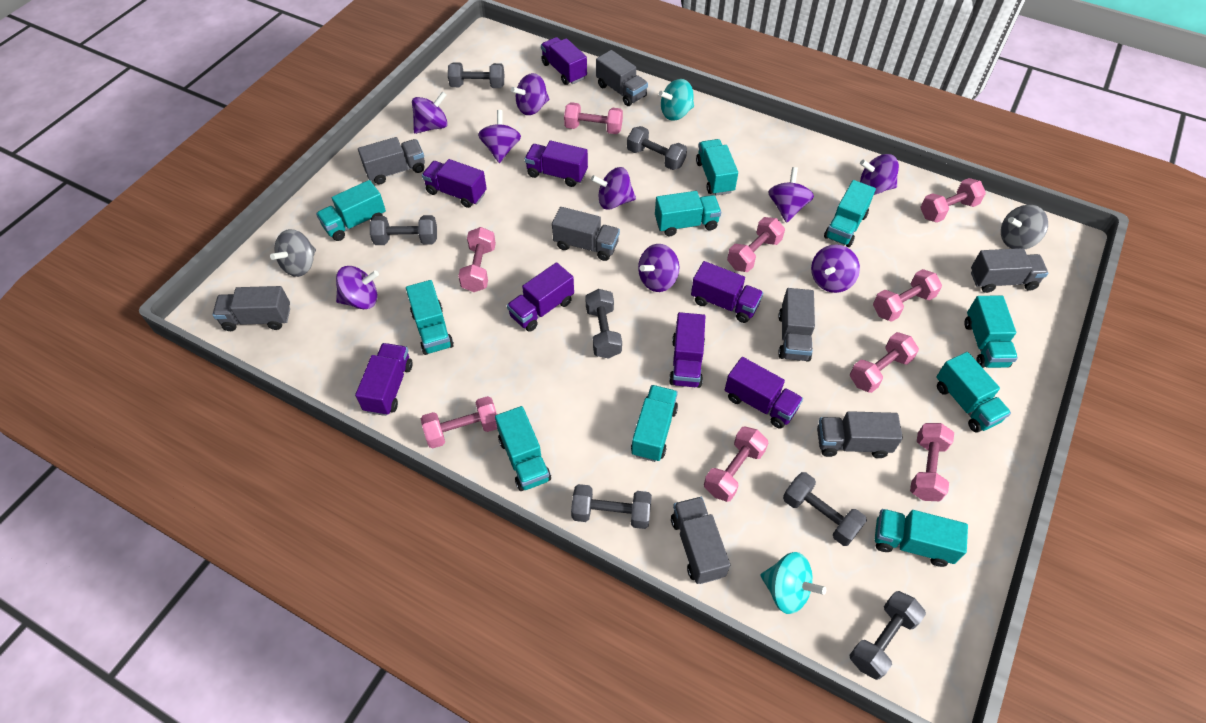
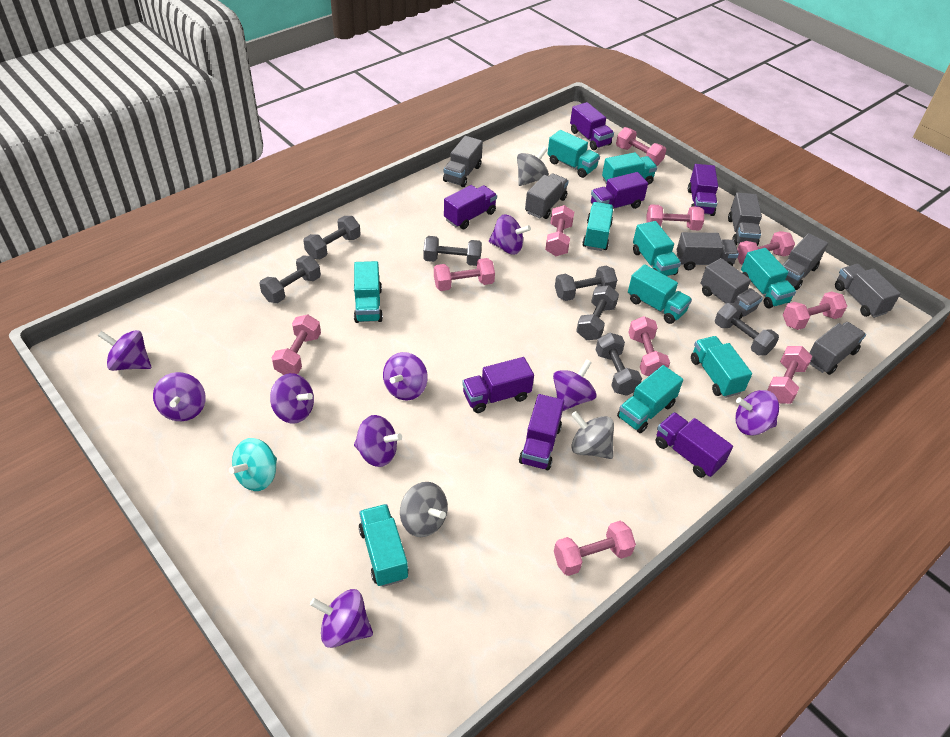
grey spinning top: [270,229,316,277] [1001,205,1048,249] = 2 -> [400,482,448,537] [517,147,549,186] [571,411,614,459] = 3
pink dumbbell: [421,396,497,449] [458,227,496,292] [564,102,623,134] [704,426,768,502] [727,217,785,272] [850,332,919,393] [873,269,942,322] [910,423,954,501] [920,178,986,223] = 9 -> [272,315,321,375] [434,258,495,291] [545,205,574,256] [554,521,636,576] [616,127,666,166] [628,316,670,377] [647,204,704,230] [737,231,795,265] [767,346,812,404] [783,291,847,330] = 10
purple truck: [355,343,413,416] [422,159,487,208] [507,262,574,332] [525,141,588,187] [541,37,587,85] [669,312,705,388] [691,261,763,323] [725,357,803,429] = 8 -> [444,185,497,229] [462,357,534,413] [519,394,564,470] [570,102,614,150] [591,172,648,209] [656,412,733,478] [688,164,718,216] = 7
turquoise spinning top: [659,79,694,121] [760,552,826,614] = 2 -> [229,438,277,491] = 1

